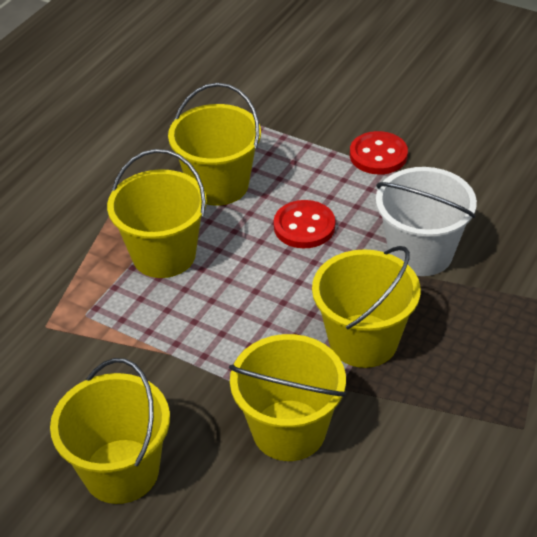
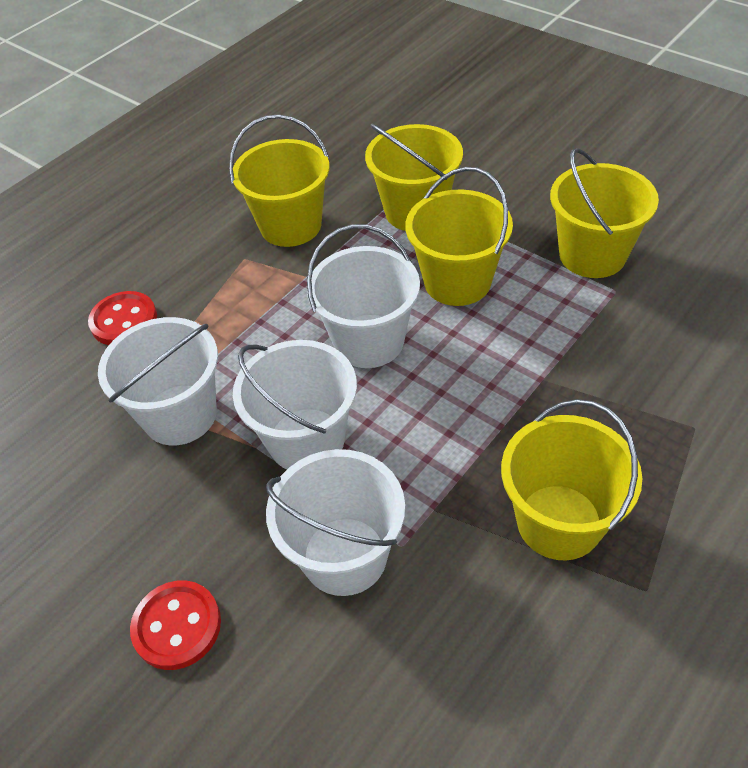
white bucket: [376,167,477,276] = 1 -> [98,317,218,445] [233,340,357,469] [266,449,405,596] [307,224,420,368] = 4

